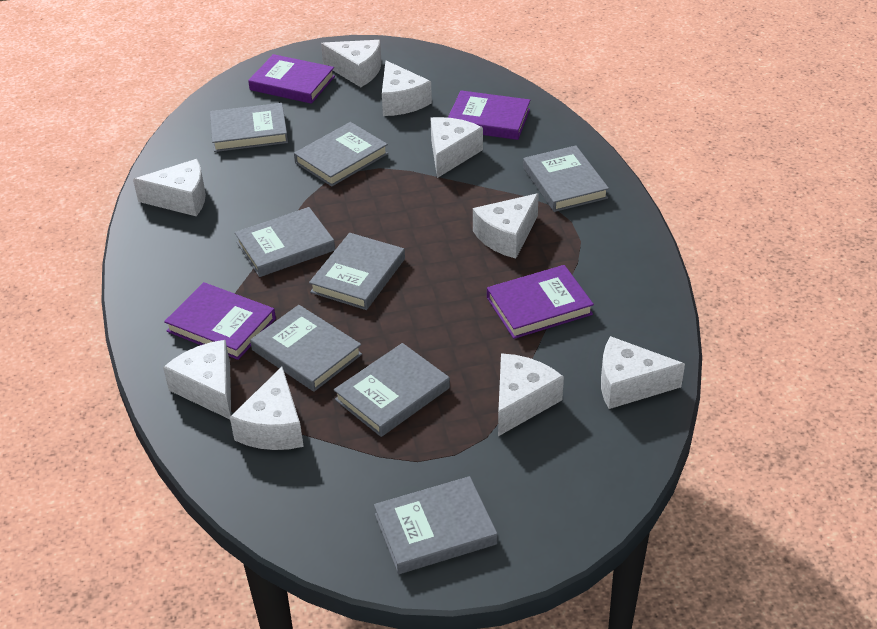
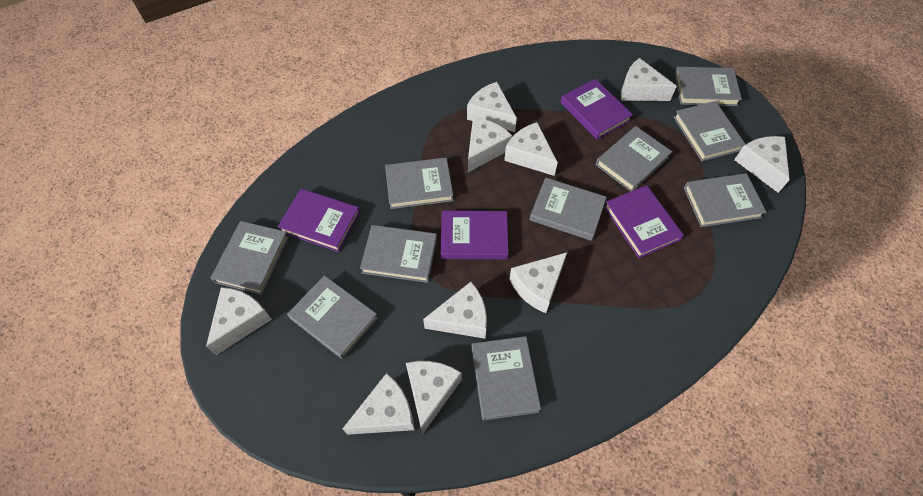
grey book: [210,103,288,152] [235,207,335,277] [250,305,362,392] [294,122,388,187] [309,233,405,310] [334,343,450,437] [374,476,498,574] [523,145,609,212] = 8 -> [211,221,289,295] [287,275,378,359] [360,225,437,283] [385,157,454,209] [471,336,541,420] [529,177,607,241] [596,126,672,192] [673,101,746,161] [675,67,742,106] [684,173,766,227] = 10
white cheese: [133,159,206,216] [163,340,231,419] [230,367,304,450] [321,40,382,87] [382,61,432,116] [431,117,483,178] [473,193,539,259] [498,353,564,436] [601,336,685,409] = 9 -> [206,287,272,355] [342,373,414,435] [406,361,462,434] [423,282,487,339] [467,82,517,132] [468,117,512,172] [504,122,558,176] [509,252,568,313] [621,58,677,101] [734,136,790,193] = 10

